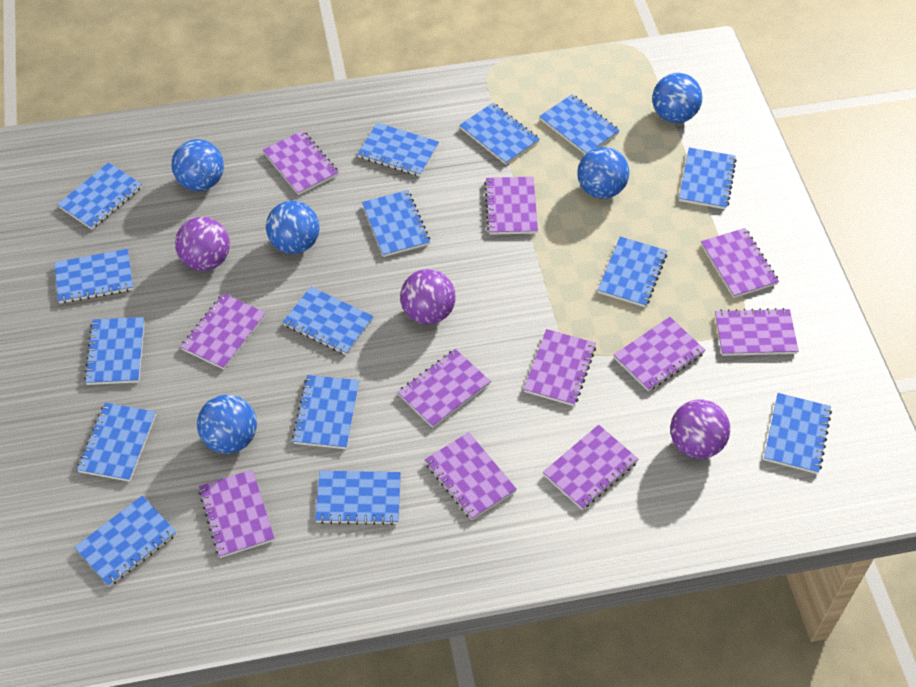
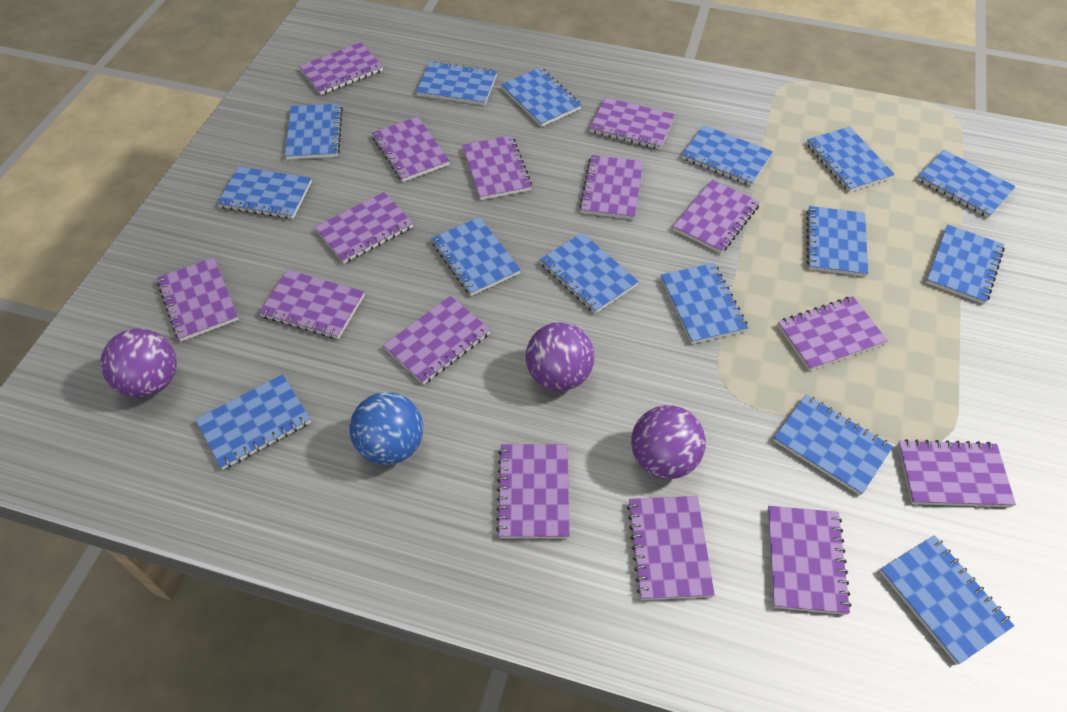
blue ball: [172,139,224,191] [197,395,257,454] [266,201,320,254] [577,147,629,199] [652,73,703,123] = 5 -> [349,392,423,465] = 1
purple notebook: [181,293,266,370] [198,469,275,558] [263,130,339,195] [398,349,491,428] [424,432,517,520] [484,177,538,235] [524,329,596,406] [543,425,638,510] [614,317,705,391] [701,228,779,298] [715,308,799,356] = 11 -> [157,257,239,341] [259,270,364,339] [299,42,383,95] [315,192,413,263] [372,116,450,182] [383,296,491,385] [462,135,532,200] [496,444,570,538] [579,155,643,220] [590,97,675,150] [627,496,715,600] [673,180,760,253] [767,506,851,615] [778,296,888,371] [898,439,1016,507] = 15

